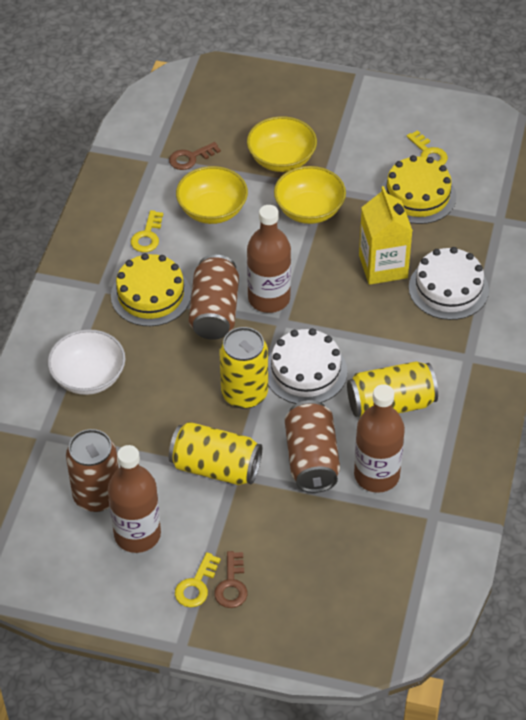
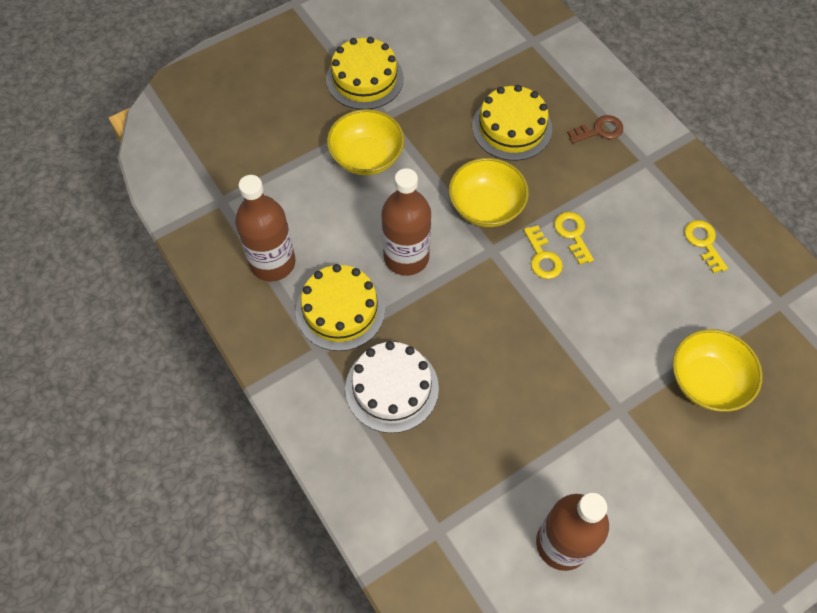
brown can: [66,429,119,512] [189,255,239,340] [285,400,340,493] = 3 -> none = 0
brown key: [169,142,221,170] [214,551,247,608] = 2 -> [567,115,623,143] = 1
white bowl: [48,329,125,395] = 1 -> none = 0
white cake: [268,328,348,404] [409,247,489,320] = 2 -> [345,341,439,433] = 1
yellow cake: [111,253,191,326] [380,155,456,224] = 2 -> [296,264,385,351] [326,37,404,110] [472,85,552,161] = 3
yellow can: [169,422,262,485] [219,327,268,409] [347,361,438,417] = 3 -> none = 0
yellow carton: [359,186,413,285] = 1 -> none = 0

